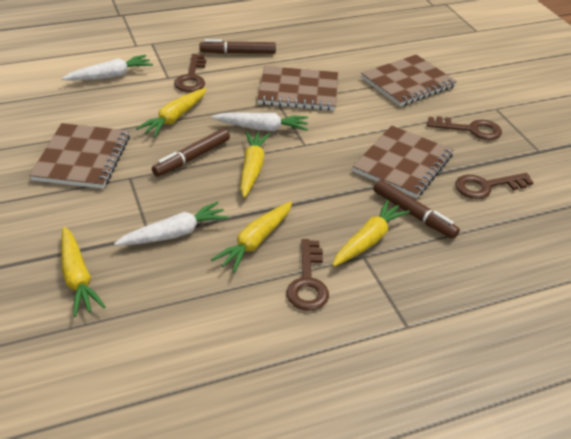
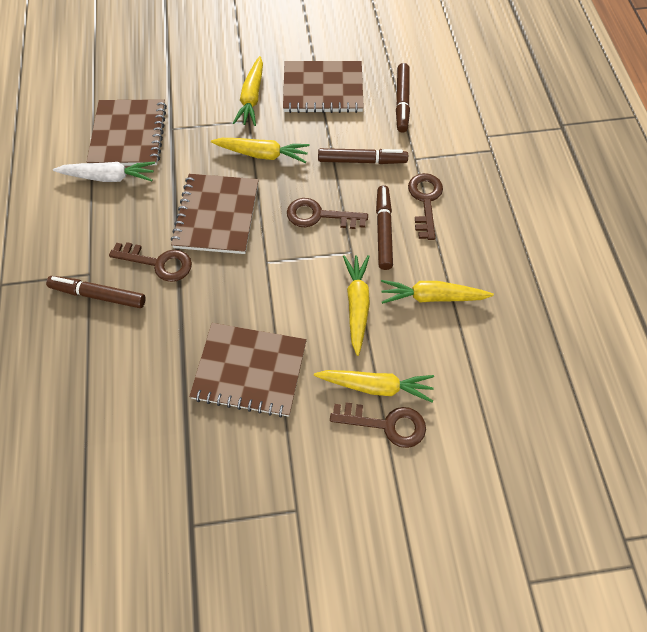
brown marker: [152,128,230,177] [199,39,276,54] [373,180,460,239] = 3 -> [46,276,145,308] [318,148,408,164] [376,185,393,270] [396,63,410,133] = 4
white carrot: [62,55,153,81] [114,201,229,246] [211,112,308,131] = 3 -> [53,162,155,182] = 1

